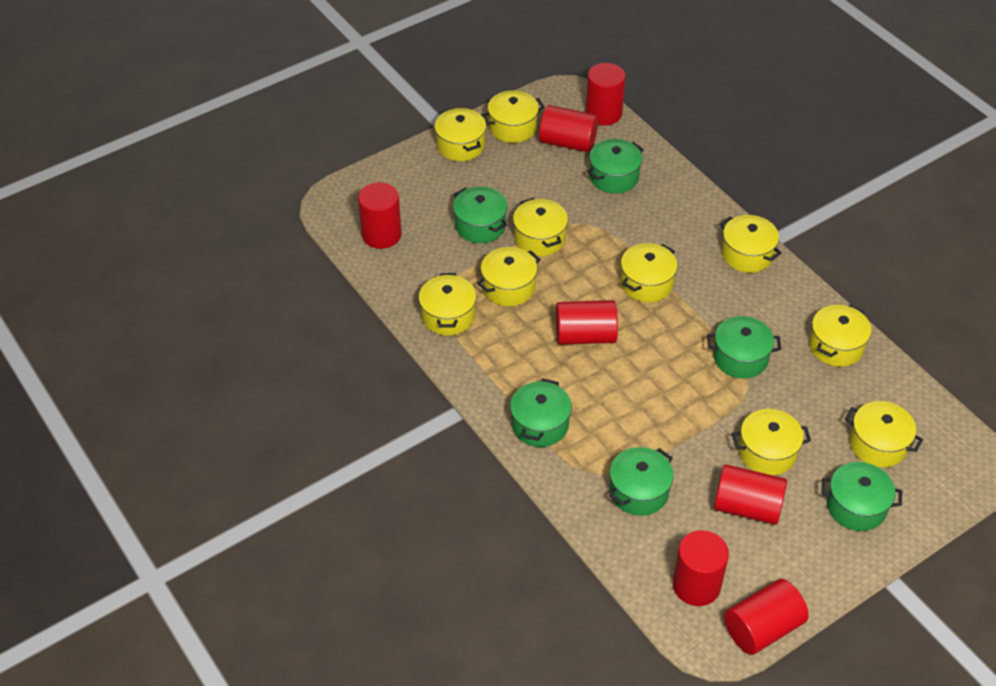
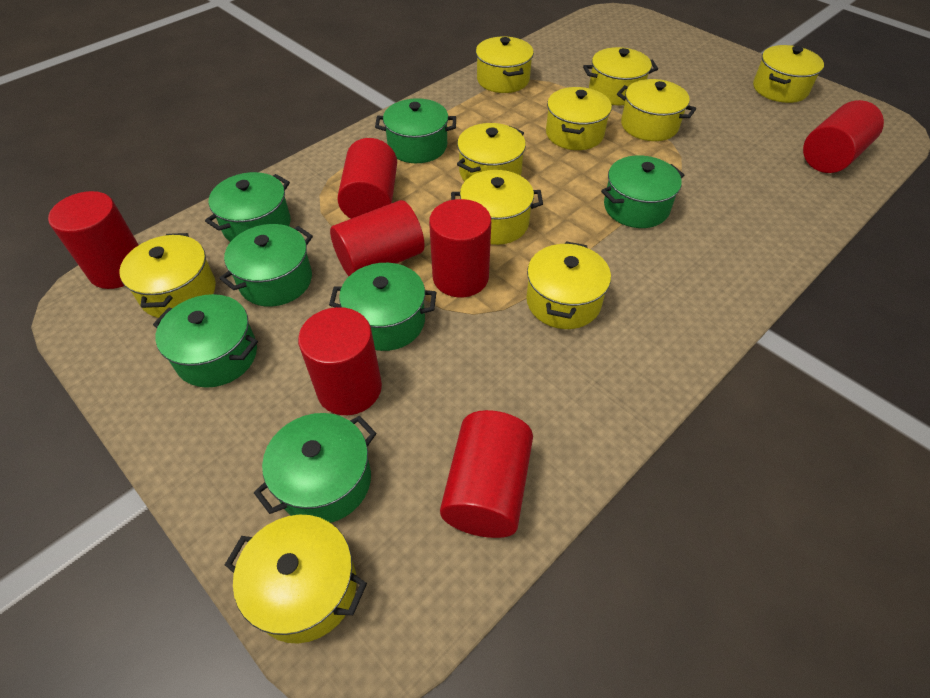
green pot: [453,187,508,243] [510,378,572,447] [587,139,644,194] [609,447,674,516] [707,316,781,379] [821,462,902,531] = 6 -> [153,294,258,388] [205,172,291,242] [219,224,313,307] [254,413,376,523] [329,263,436,351] [375,98,456,163] [601,155,684,228] = 7

